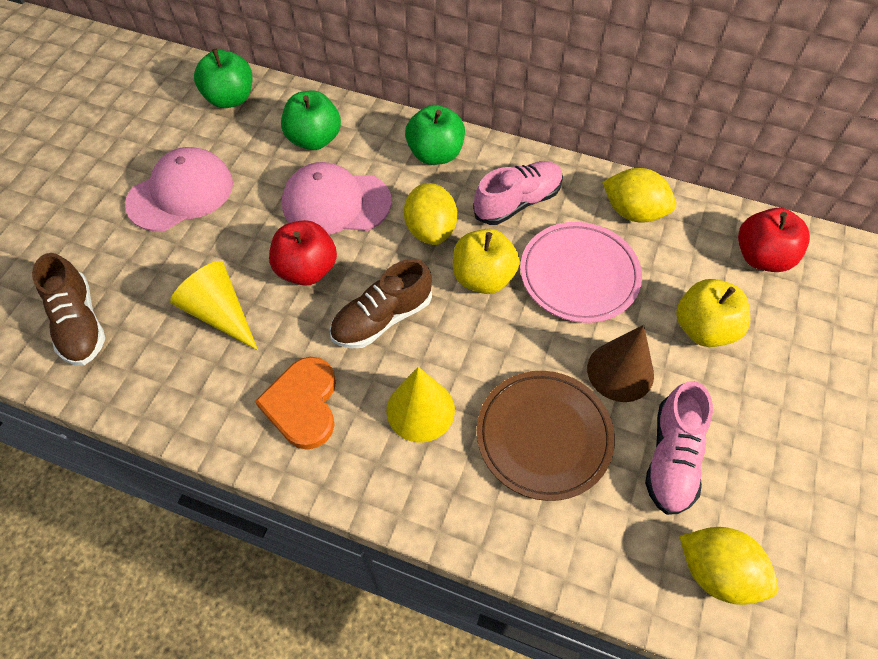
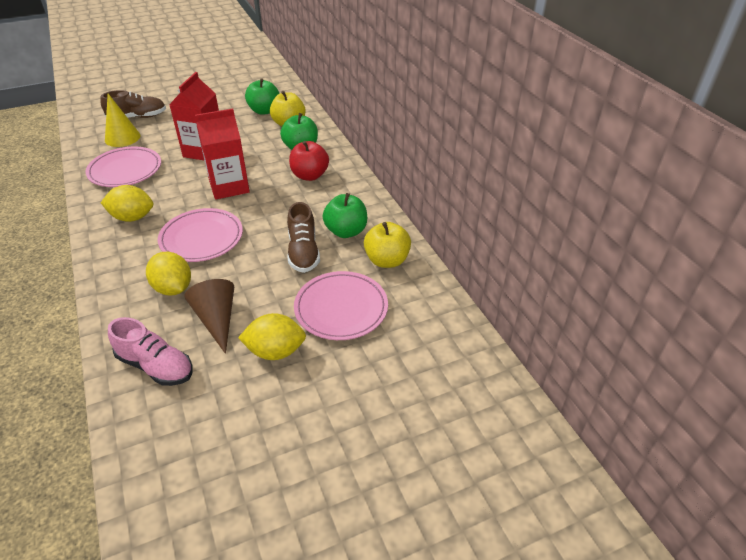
brown plate: [477,371,615,501] = 1 -> none = 0
orange heart: [255,357,336,450] = 1 -> none = 0
pink cap: [125,147,233,231] [282,162,392,235] = 2 -> none = 0
pink plate: [520,222,642,323] = 1 -> [85,146,161,187] [158,208,243,262] [294,271,388,340] = 3
pink shoe: [473,161,563,225] [645,381,713,515] = 2 -> [108,317,193,386] = 1
red apple: [269,220,337,286] [738,208,810,272] = 2 -> [289,141,329,181] = 1
red carton: none = 0 -> [169,72,219,160] [195,108,250,200] = 2
yellow cone: [170,261,258,350] [386,367,455,442] = 2 -> [105,94,140,147] = 1

